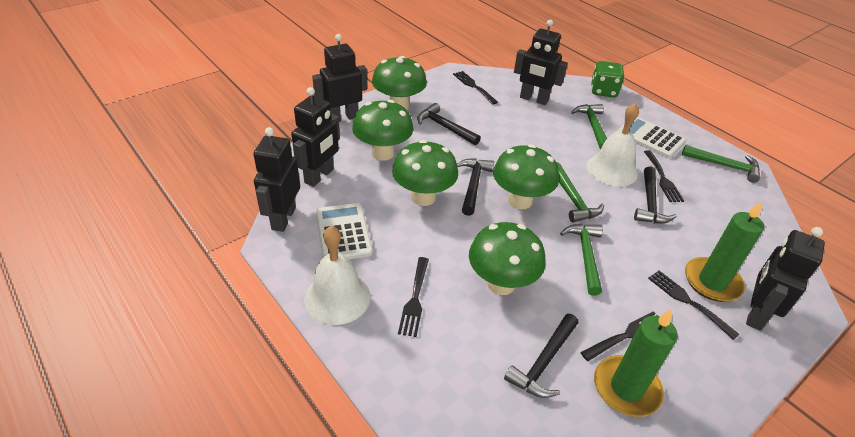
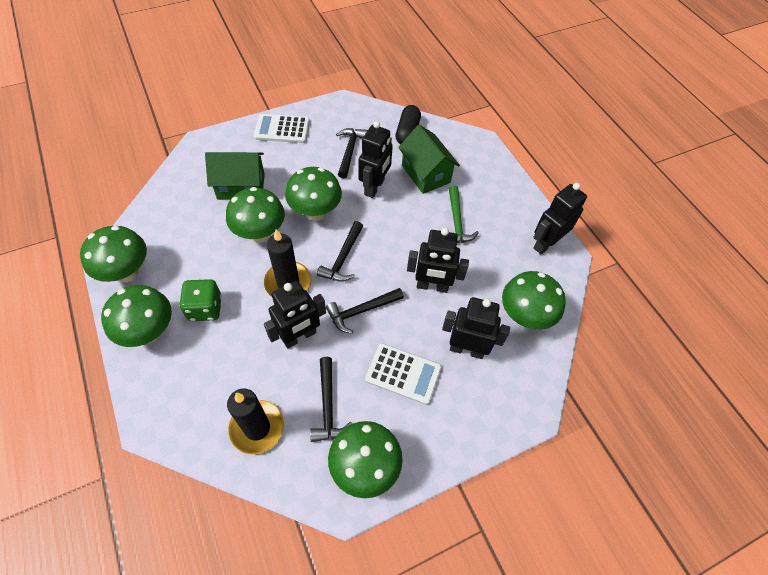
black candle: none = 0 -> [227,388,284,455] [264,229,311,297] = 2
black capsule: none = 0 -> [396,105,421,144] = 1
black fork: [398,257,429,337] [453,71,498,105] [580,311,658,361] [644,150,684,202] [648,271,739,340] = 5 -> none = 0
green candle: [594,309,678,417] [685,201,764,302] = 2 -> none = 0
green hammer: [556,162,604,223] [560,224,603,296] [571,104,607,149] [682,145,760,183] = 4 -> [449,185,479,243] = 1
green house: none = 0 -> [205,152,265,200] [398,125,460,194] = 2
green mushroom: [352,100,413,161] [372,56,427,110] [392,140,458,206] [469,222,545,295] [493,144,559,209] = 5 -> [80,226,147,282] [101,285,172,347] [226,187,285,243] [285,167,342,221] [328,421,403,498] [502,271,566,330] = 6
white bell: [304,226,371,325] [586,103,639,187] = 2 -> none = 0

